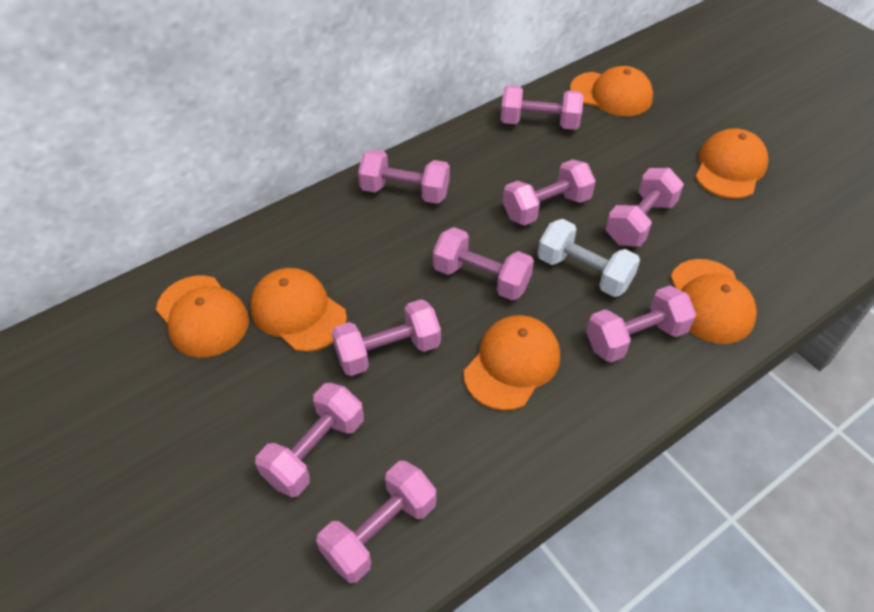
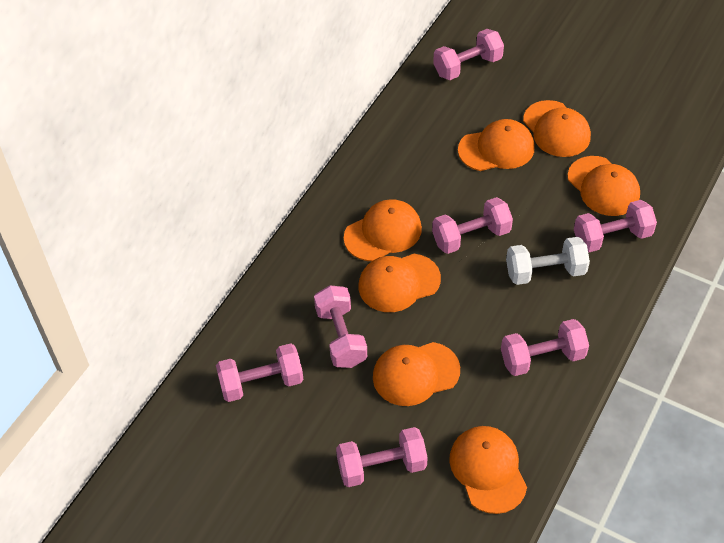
orange cap: [156,276,249,357] [250,268,347,352] [464,315,560,411] [570,66,653,116] [671,259,757,344] [695,128,769,199] = 6 -> [344,199,422,261] [358,254,441,312] [373,342,460,406] [449,426,527,514] [458,119,535,171] [523,100,591,157] [568,156,640,216] = 7
pink dumbbell: [255,383,364,497] [316,461,436,583] [332,299,441,376] [358,149,450,204] [433,227,534,300] [501,85,584,130] [503,159,596,225] [586,285,696,362] [605,168,684,247] = 9 -> [216,343,304,402] [314,285,367,368] [336,427,428,487] [432,197,513,254] [433,29,504,80] [501,319,589,376] [574,200,657,253] = 7

